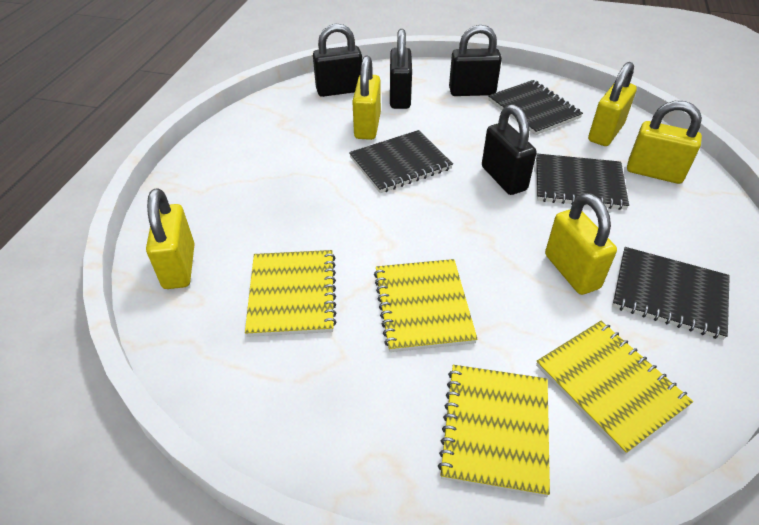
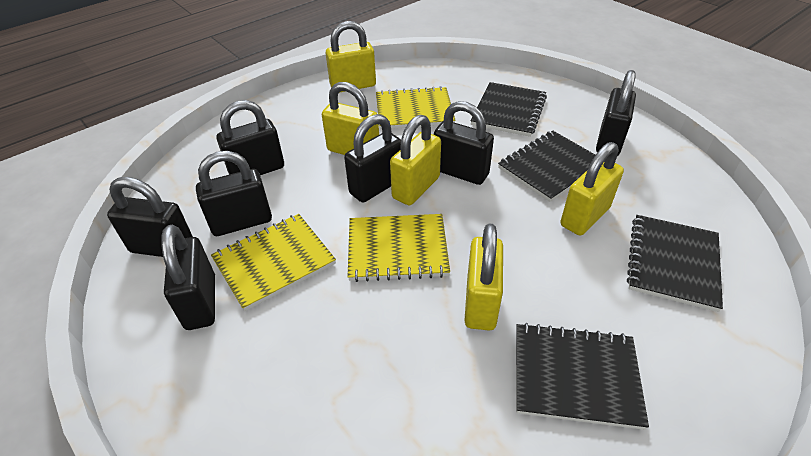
black padlock: [313,24,362,97] [390,29,412,109] [449,25,502,96] [482,104,537,195] = 4 -> [107,177,193,257] [161,225,215,330] [196,151,272,236] [217,100,284,175] [344,114,401,203] [434,101,494,185] [596,70,636,156] = 7
yellow notebook: [245,250,337,337] [374,259,477,352] [438,365,550,497] [536,321,693,455] = 4 -> [211,214,336,311] [348,214,450,282] [376,86,455,130] = 3

